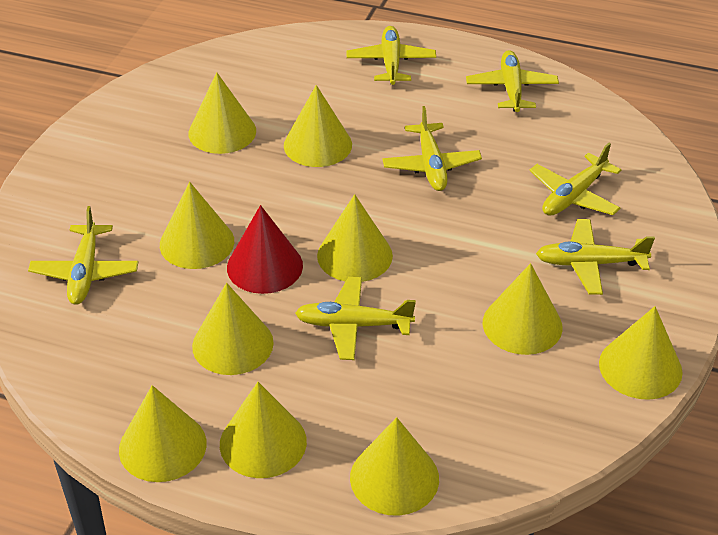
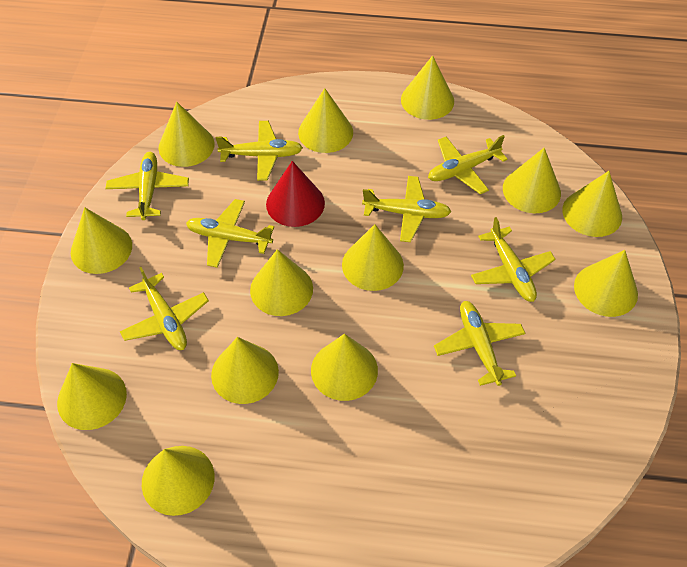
yellow cone: [119,385,207,482] [160,182,234,269] [189,72,256,154] [192,283,274,375] [220,382,307,478] [284,85,352,167] [317,194,393,282] [350,417,439,516] [483,263,562,355] [599,306,683,400] = 10 -> [57,363,127,430] [71,207,132,274] [142,446,215,516] [159,102,215,167] [211,337,279,404] [250,249,313,316] [298,88,353,153] [311,334,378,401] [342,224,404,291] [401,55,454,120] [503,148,561,213] [562,171,622,237] [574,250,638,317] = 13
yellow plane: [28,206,138,305] [295,277,416,360] [347,26,436,85] [382,106,482,191] [466,50,559,112] [530,143,621,216] [536,219,655,295] = 7 -> [105,152,189,220] [120,267,209,350] [186,199,274,268] [216,121,303,181] [362,176,451,242] [428,135,508,194] [434,301,526,386] [471,217,556,302] = 8

